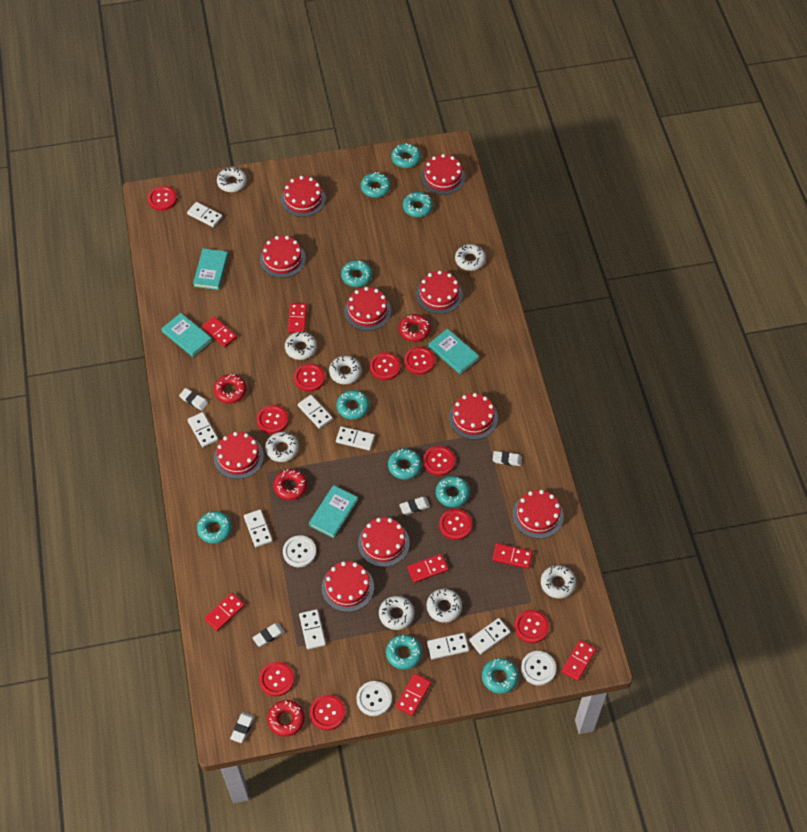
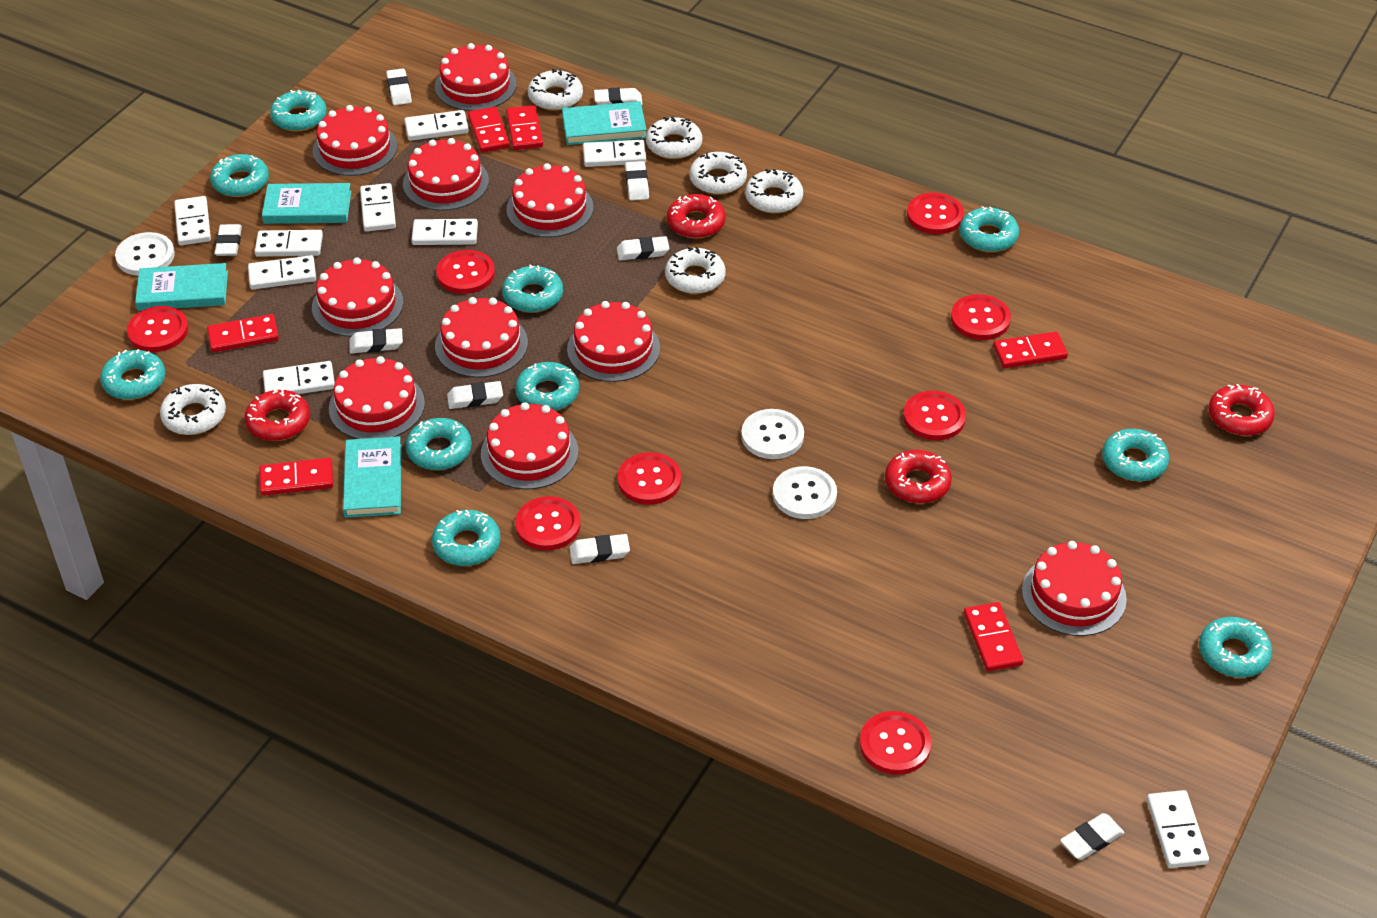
red button: [148,186,177,211] [257,405,289,434] [259,662,294,697] [294,363,325,392] [310,695,345,730] [370,352,401,380] [404,347,435,375] [423,446,455,476] [439,509,472,540] [514,610,549,643] = 10 -> [127,306,188,352] [436,250,495,294] [515,496,581,551] [618,452,681,505] [860,711,931,775] [903,391,966,440] [907,193,964,234] [951,294,1011,340] = 8
red domino: [202,316,237,347] [204,593,245,631] [288,303,307,333] [396,673,431,716] [407,554,449,583] [492,543,533,569] [561,640,597,681] = 7 -> [207,314,279,353] [259,458,333,496] [468,107,510,153] [506,105,543,150] [964,602,1023,671] [993,332,1068,368] = 6
white domino: [187,202,223,227] [187,412,218,447] [244,509,273,547] [298,395,333,429] [299,609,326,650] [336,426,375,451] [427,633,469,660] [469,618,511,655] = 8 -> [174,196,211,245] [248,255,316,289] [255,230,323,257] [263,361,335,394] [360,183,396,231] [404,110,469,141] [411,219,478,245] [583,140,646,167] [1146,790,1209,868] = 9
white donut: [217,167,247,192] [265,432,299,462] [285,331,317,360] [329,356,361,384] [379,596,414,630] [427,589,462,623] [455,244,486,271] [541,565,576,599] = 8 -> [160,384,226,435] [528,69,583,111] [646,117,702,159] [665,247,725,294] [689,152,747,195] [745,169,803,213] = 6
white eraser: [179,388,208,411] [230,712,254,743] [252,623,285,647] [399,497,430,515] [493,451,522,466] = 5 -> [214,224,242,256] [349,328,403,353] [386,68,412,105] [447,381,503,409] [569,534,630,564] [594,88,642,105] [617,236,669,260] [625,161,649,201] [1060,813,1124,860] = 9

